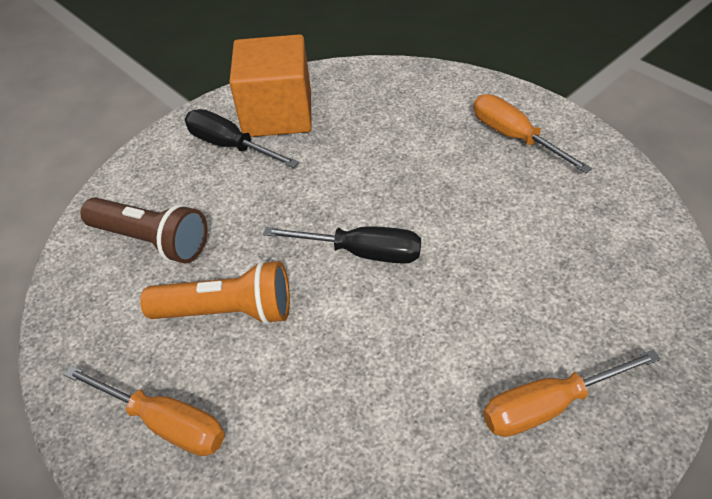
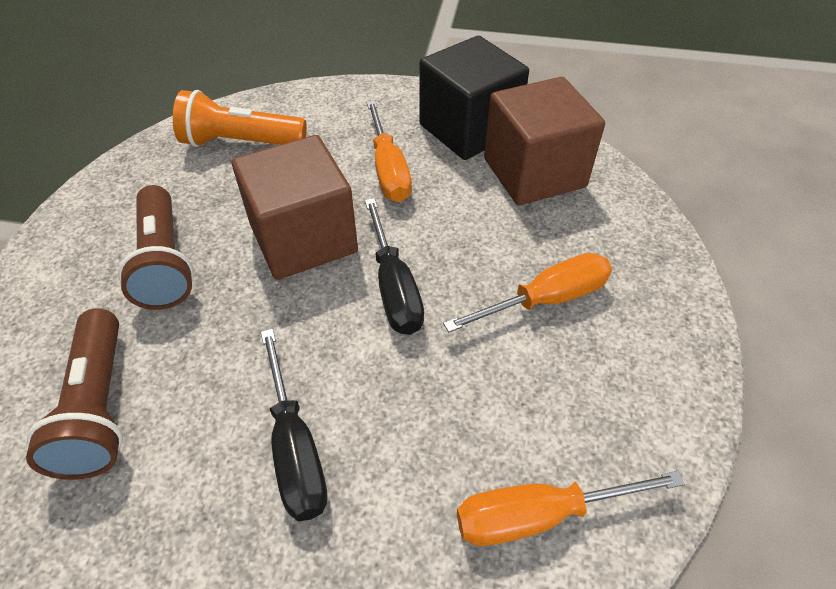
black cube: none = 0 -> [419,36,529,160] = 1
brown cube: none = 0 -> [232,135,358,280] [484,77,605,205] = 2
brown flashlight: [80,197,207,264] = 1 -> [26,308,123,480] [118,185,194,310] = 2
orange cube: [229,34,312,137] = 1 -> none = 0

